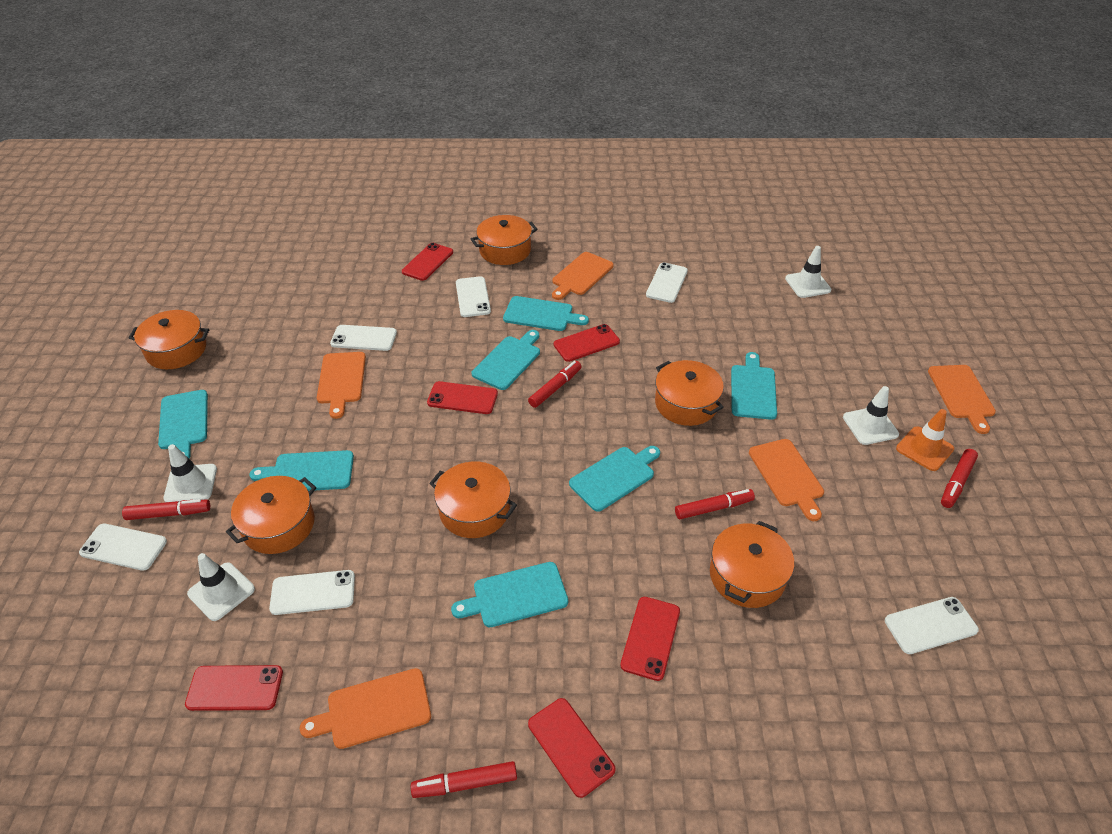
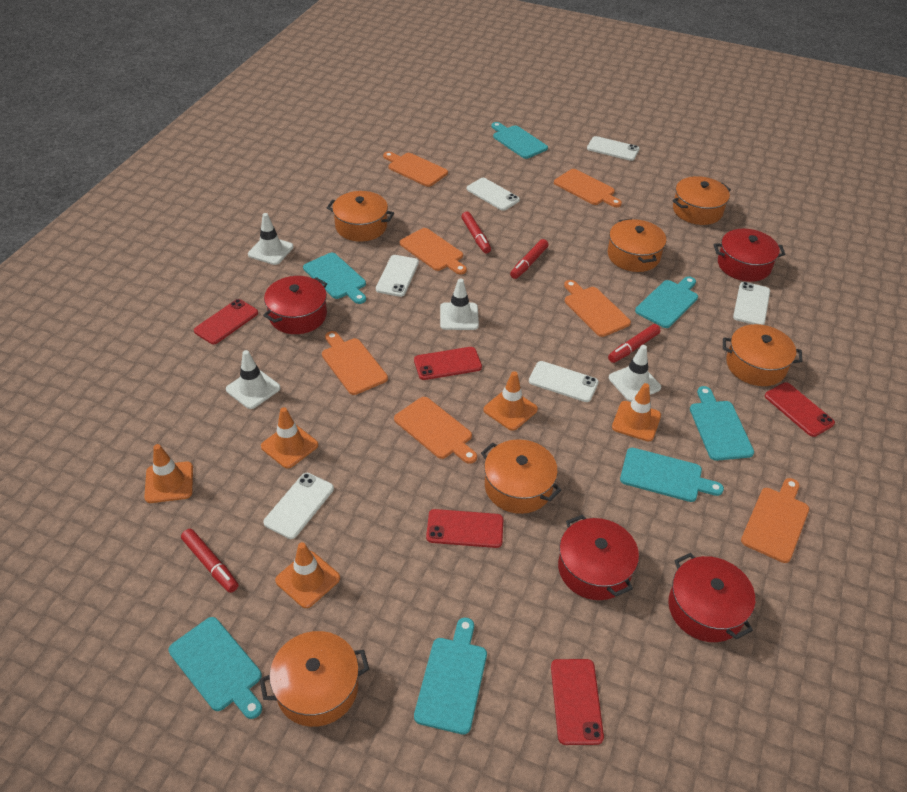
orange cutting board: [300,668,431,749] [317,352,366,419] [552,252,614,300] [749,439,824,521] [928,365,996,434] = 5 -> [322,331,388,395] [383,152,448,187] [394,397,477,464] [400,228,467,275] [554,169,622,207] [564,280,631,337] [741,478,809,563] = 7
orange traffic cone: [896,409,954,471] = 1 -> [144,444,193,503] [261,407,318,468] [275,542,340,608] [483,371,538,431] [612,383,661,442] = 5
red marker: [122,499,210,520] [411,761,517,798] [528,361,582,408] [675,489,755,519] [941,449,978,508] = 5 -> [181,529,238,593] [461,211,491,253] [510,239,549,279] [608,324,660,363] = 4
red phone: [185,665,283,711] [402,243,453,281] [427,381,498,414] [528,698,615,798] [554,324,620,362] [620,597,680,681] = 6 -> [194,299,258,344] [414,347,482,380] [426,509,503,548] [551,659,604,745] [765,382,835,437] = 5
red pot: none = 0 -> [263,276,327,334] [558,515,639,600] [668,553,755,642] [714,229,786,282] = 4

